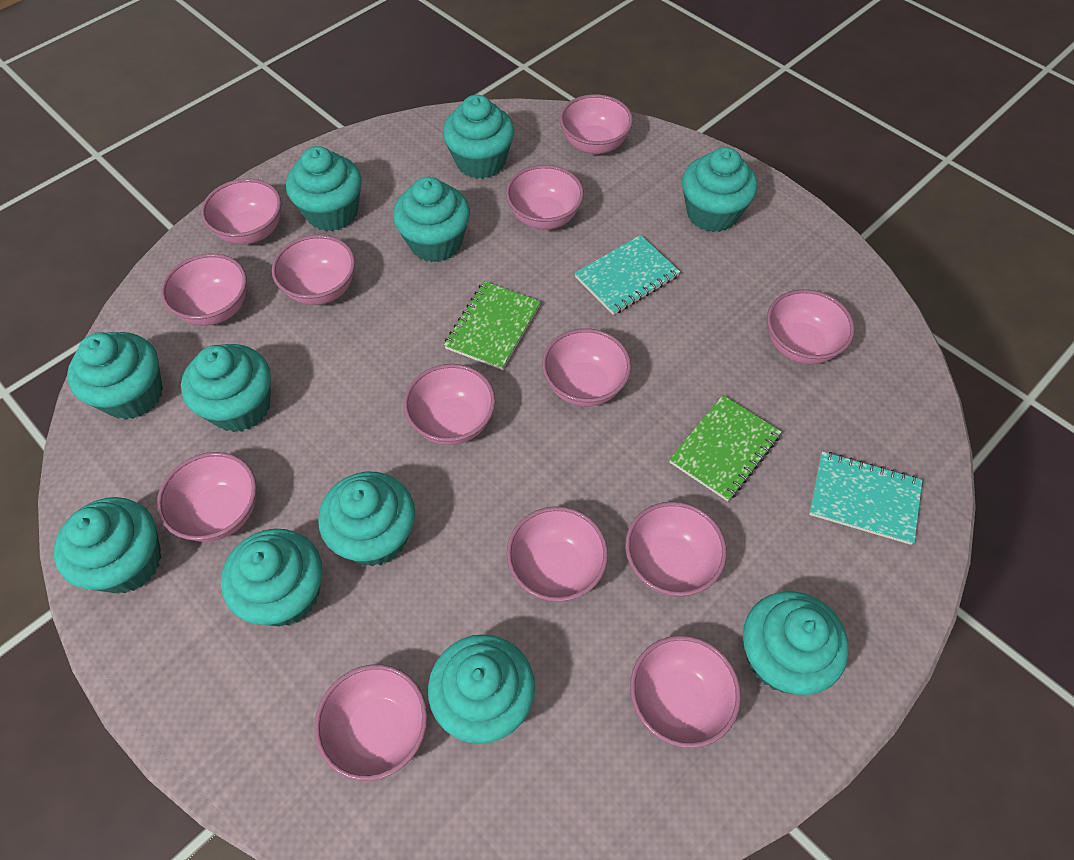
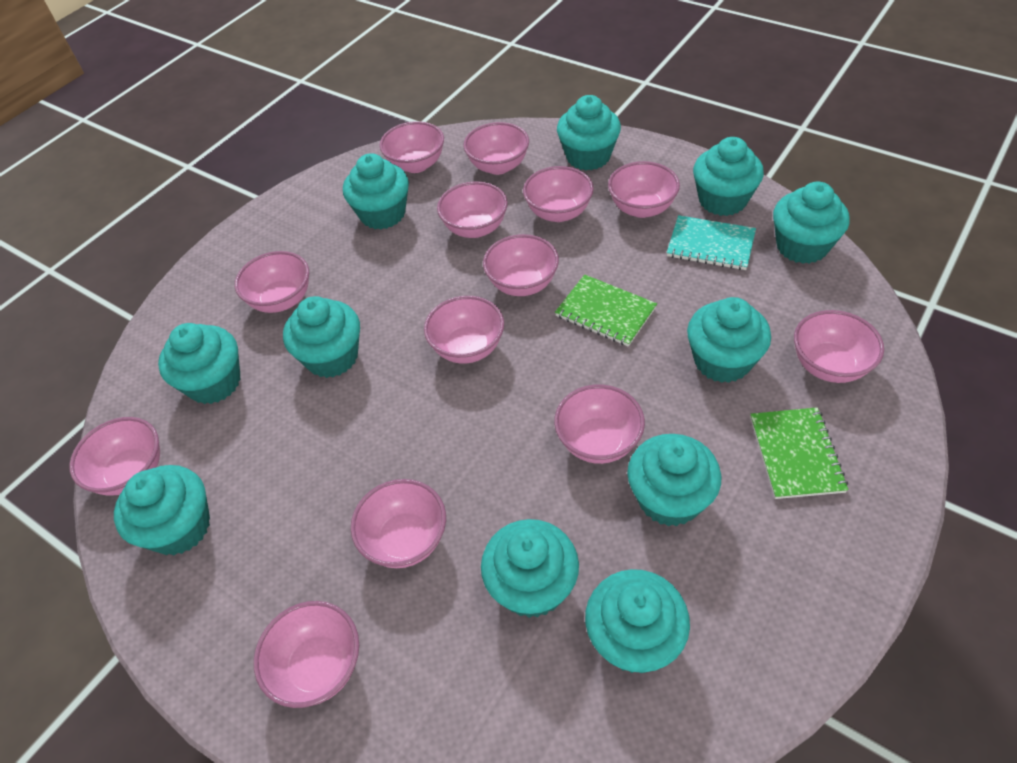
turquoise notebook: [575,235,680,315] [809,451,922,545] = 2 -> [667,215,756,270] = 1

